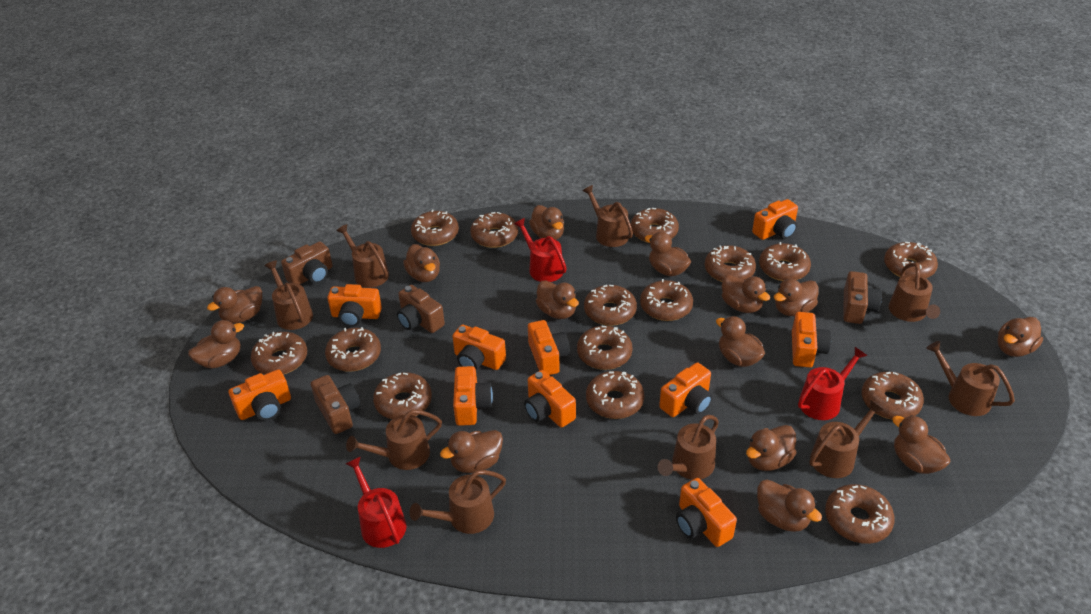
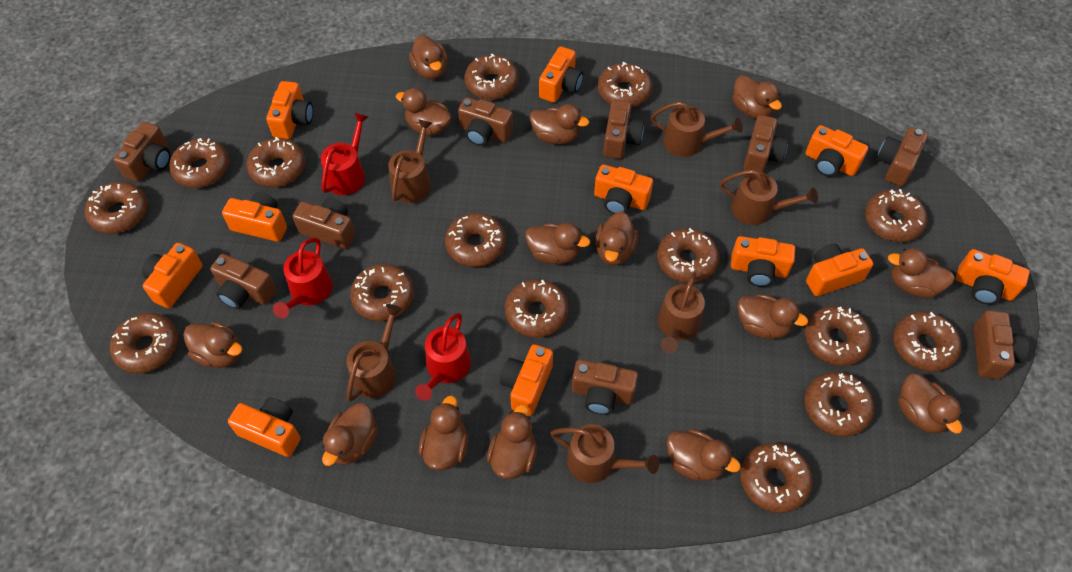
brown camera: [281,241,333,284] [311,375,360,434] [397,285,445,333] [843,271,882,324] = 4 -> [113,122,171,182] [210,254,276,309] [292,198,355,249] [458,97,513,146] [572,359,638,415] [603,100,644,159] [743,115,788,173] [877,127,928,187] [974,310,1029,380] = 9
brown watering can: [264,261,313,330] [336,224,389,288] [346,410,442,470] [409,470,506,534] [582,185,633,247] [657,415,719,480] [810,401,883,478] [889,263,940,322] [926,341,1015,416] = 9 -> [346,304,402,402] [388,119,432,203] [550,424,659,483] [651,101,743,157] [658,272,705,353] [720,170,818,225] = 6
orange camera: [229,369,291,420] [327,284,382,327] [452,325,506,370] [453,366,493,426] [524,370,576,427] [528,320,570,375] [659,362,712,417] [676,478,737,547] [752,199,798,240] [792,312,831,368] = 10 -> [142,243,203,308] [222,192,287,242] [228,397,301,457] [266,81,313,139] [500,344,553,416] [539,46,583,103] [594,164,653,214] [731,236,795,287] [806,125,868,177] [806,244,873,296] [956,249,1030,305] = 11

